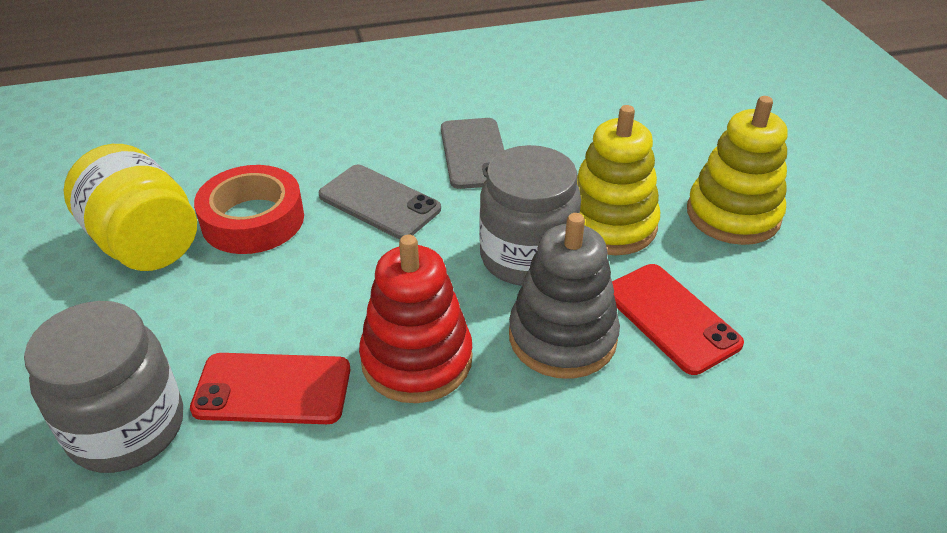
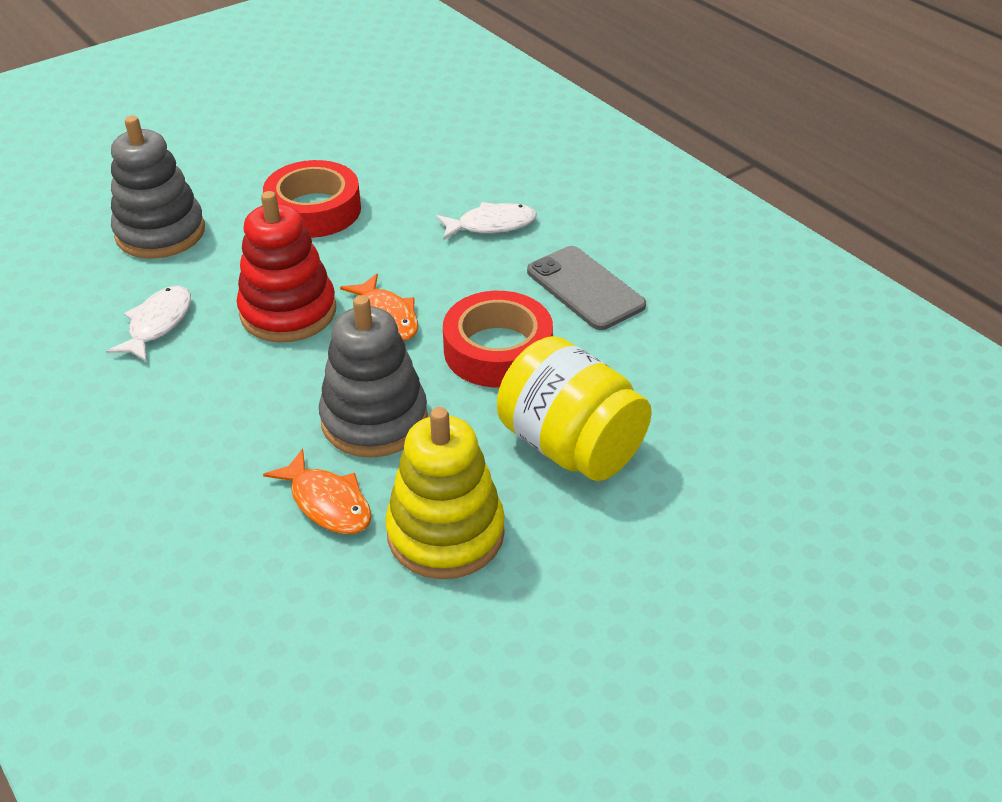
grey jar: [24,301,183,473] [479,145,581,286] = 2 -> none = 0
grey phone: [318,165,441,239] [441,118,504,189] = 2 -> [527,246,646,330] = 1
grey stacking toy: [509,213,620,379] = 1 -> [111,116,205,259] [319,295,428,458] = 2
orange fish: none = 0 -> [263,448,372,534] [340,274,418,341] = 2
red phone: [190,353,350,424] [612,264,744,375] = 2 -> none = 0
red tape: [194,165,304,254] = 1 -> [263,160,361,238] [443,291,553,387] = 2
white fish: none = 0 -> [106,286,191,362] [436,202,536,240] = 2
yellow stacking toy: [577,105,660,256] [687,96,788,245] = 2 -> [385,407,505,579] = 1

